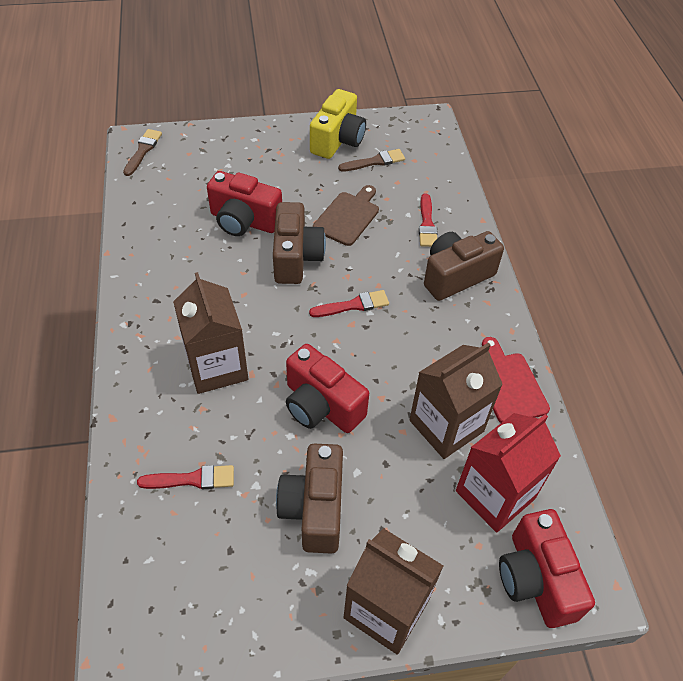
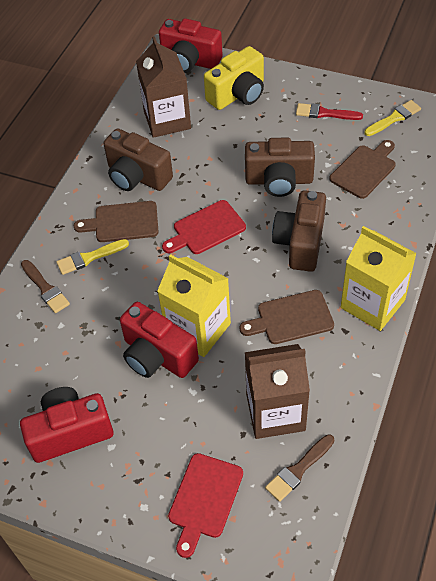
brown carton: [173,272,248,394] [344,528,443,655] [410,343,503,459] = 3 -> [136,36,191,138] [245,344,310,439] = 2
brown cutting board: [313,185,379,246] = 1 -> [74,201,158,242] [239,290,334,344] [329,140,396,199] = 3
red brush: [137,465,234,489] [309,290,389,317] [419,194,438,247] = 3 -> [296,103,363,120] = 1
red carton: [456,413,561,533] = 1 -> none = 0
red cutting board: [482,337,550,423] = 1 -> [162,200,246,254] [168,453,243,558] = 2
yellow brush: none = 0 -> [56,239,129,275] [364,100,421,136] = 2
yellow carton: none = 0 -> [157,254,231,357] [341,226,417,331] = 2

